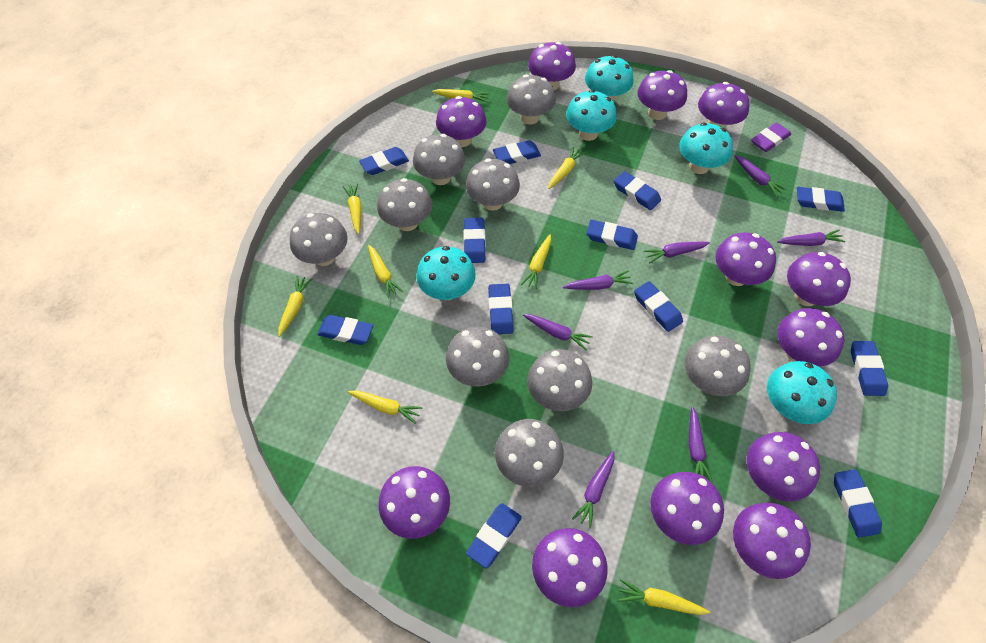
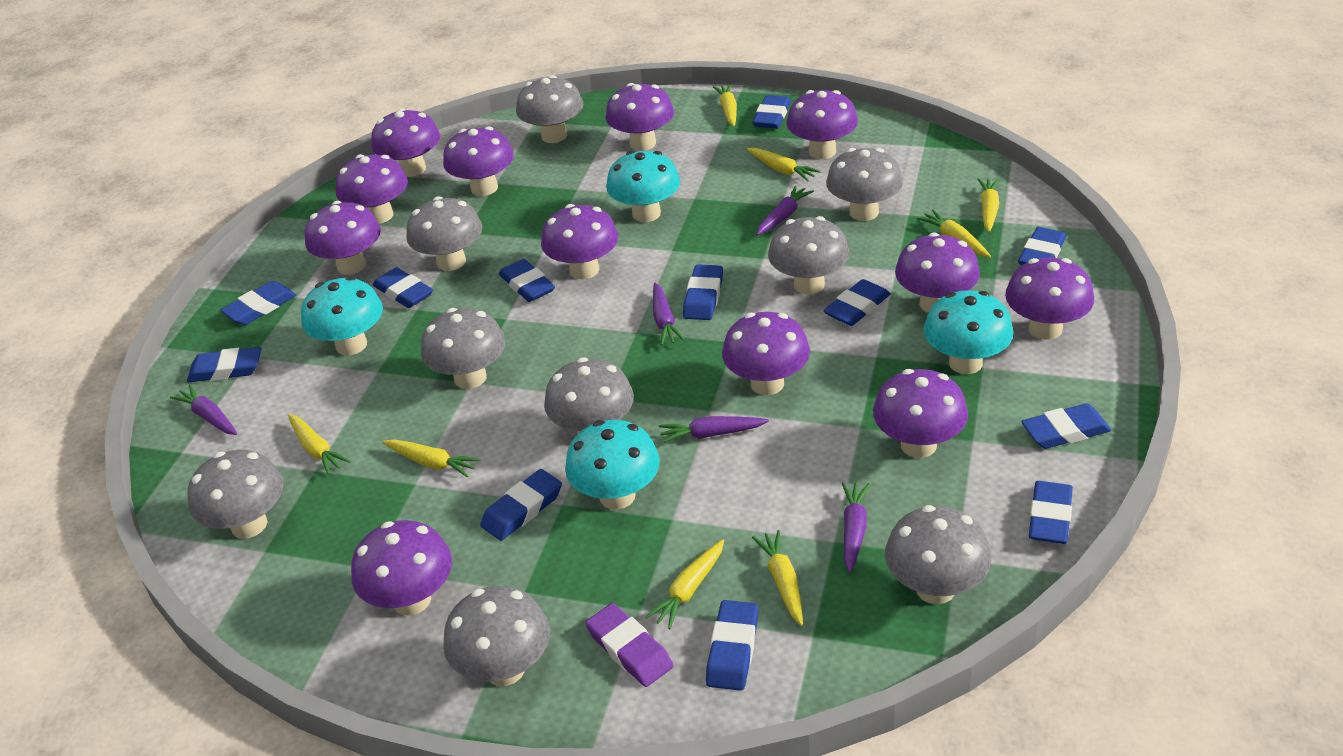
purple carrot: [523,314,593,350] [563,270,633,290] [572,451,614,528] [643,242,710,264] [689,407,713,483] [734,155,787,197] [777,229,846,246] = 7 -> [170,385,237,435] [653,283,685,345] [659,416,769,443] [756,185,814,235] [842,482,870,573] = 5
turquoise mushroom: [416,246,476,300] [566,90,617,141] [585,55,633,102] [679,123,733,174] [767,361,837,424] = 5 -> [301,276,383,356] [565,420,660,510] [606,151,680,222] [923,290,1014,374] = 4

